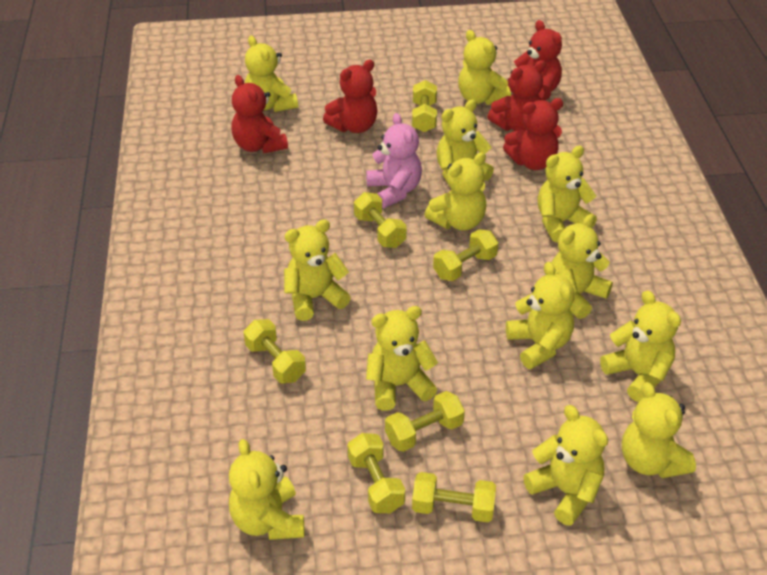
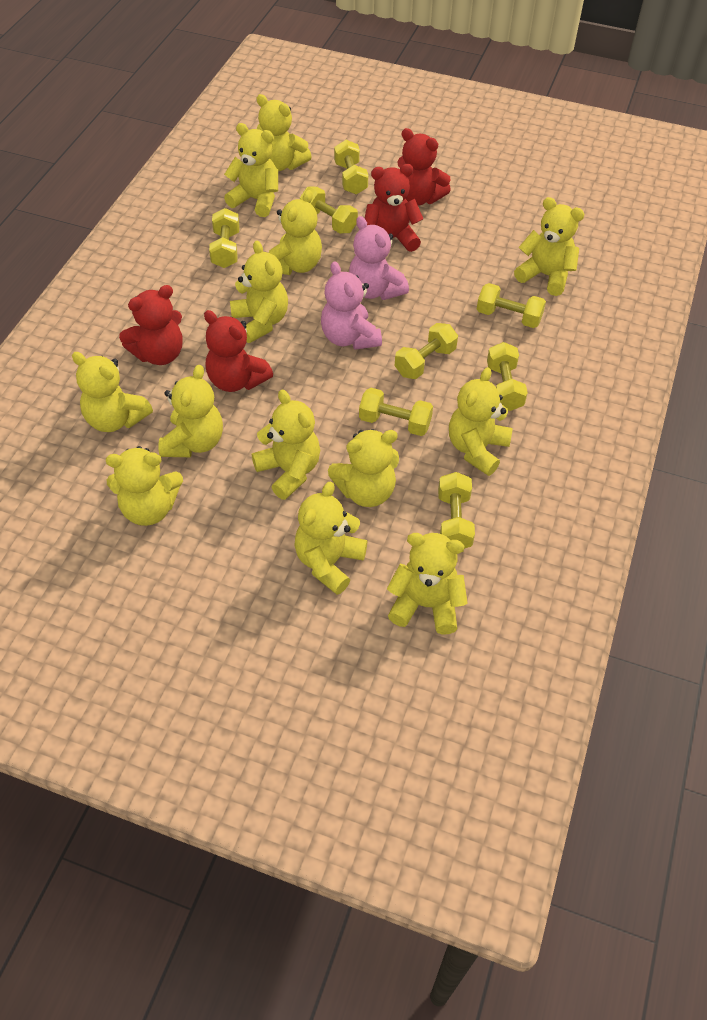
pink teddy bear: [366,113,422,208] = 1 -> [321,261,382,350] [349,216,409,300] = 2
red teddy bear: [231,75,288,154] [323,60,378,133] [487,60,546,131] [503,98,563,170] [507,20,562,101] = 5 -> [119,285,182,365] [204,310,273,392] [365,164,423,252] [397,128,451,206] = 4
yellow dumbbell: [244,319,306,383] [348,433,405,513] [354,192,407,248] [385,391,465,452] [412,80,437,132] [412,472,496,522] [433,229,499,281] = 7 -> [209,208,240,268] [300,186,358,234] [334,140,368,194] [359,388,433,436] [395,323,458,379] [438,472,475,549] [477,283,546,328] [487,342,528,411] = 8

